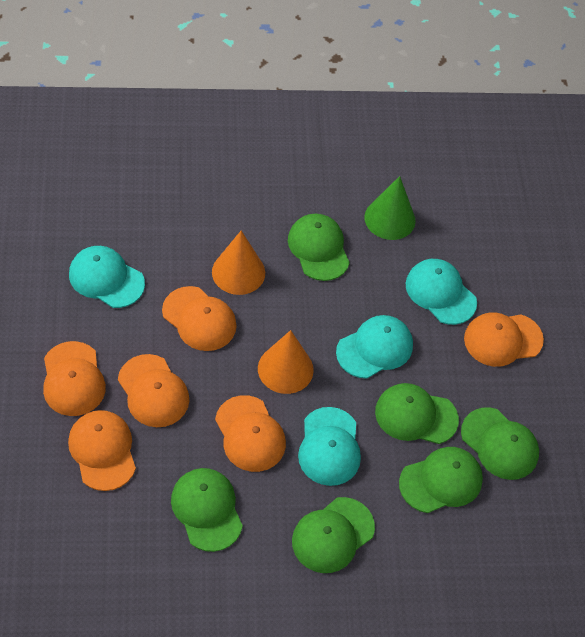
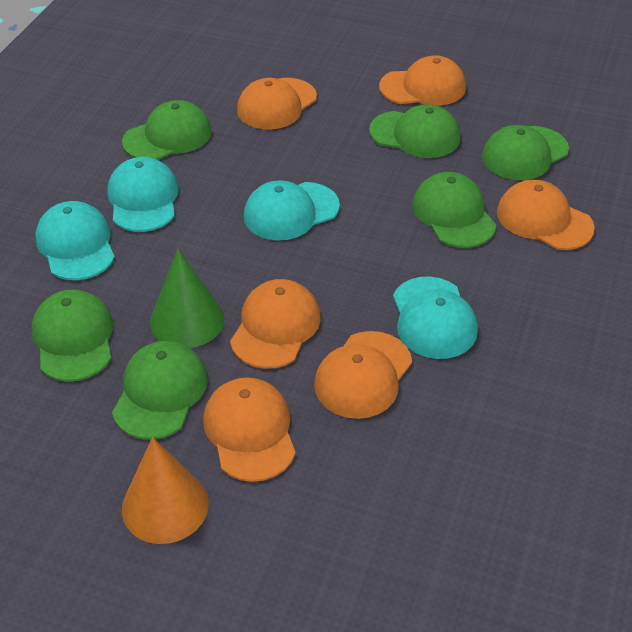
orange cone: [212,231,265,295] [258,330,314,394] = 2 -> [122,437,209,544] = 1

